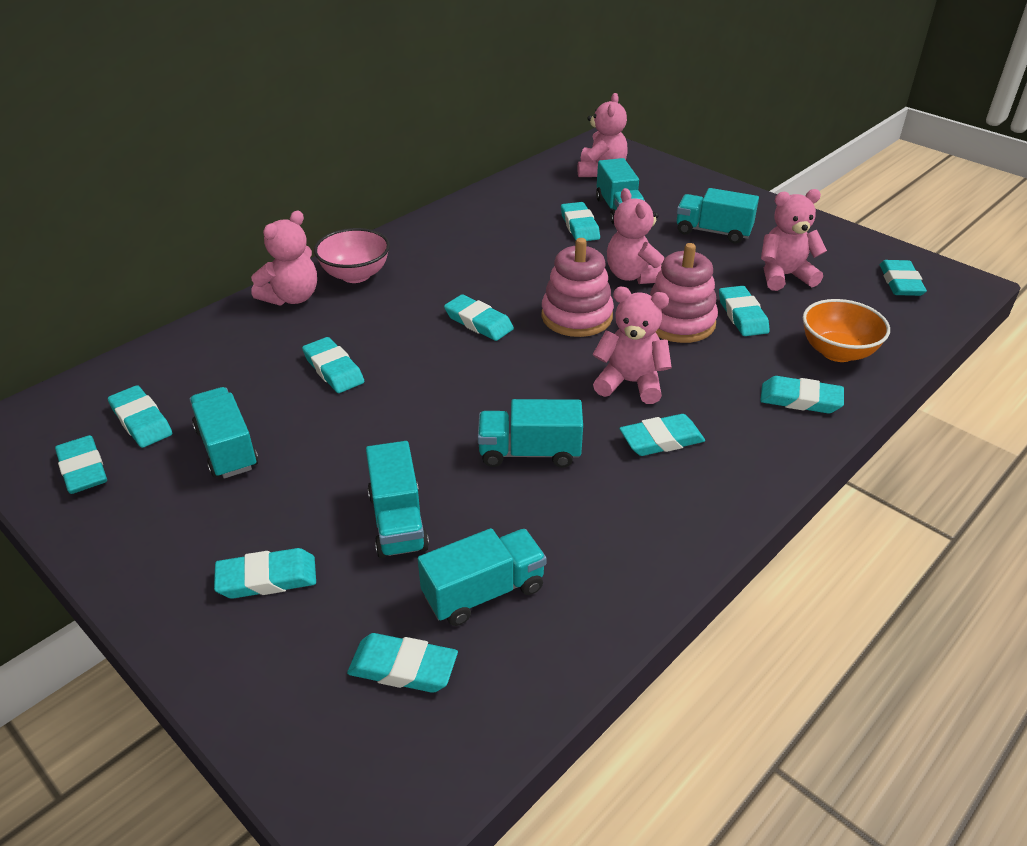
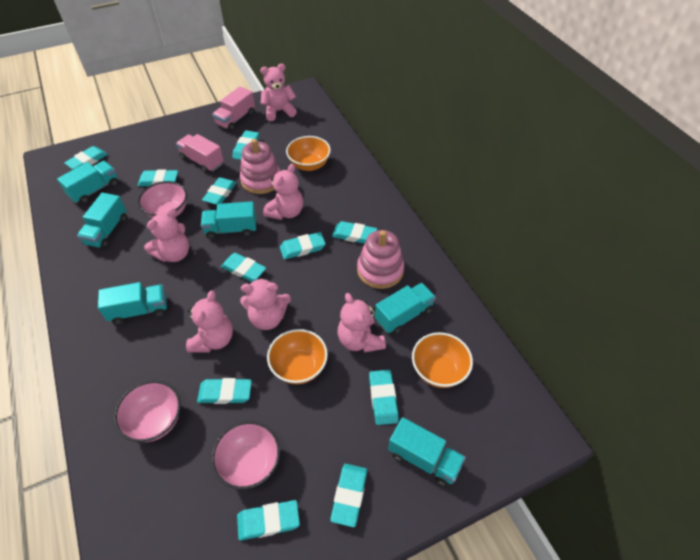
orange bowl: [803,299,890,362] = 1 -> [267,329,328,384] [286,136,331,171] [412,332,473,388] = 3
pink bowl: [314,228,390,283] = 1 -> [114,381,180,442] [138,181,187,218] [211,421,280,489] = 3
pink teddy bear: [251,210,317,306] [578,93,628,177] [593,287,672,404] [607,188,664,284] [761,189,827,291] = 5 -> [144,208,189,262] [186,290,233,352] [240,278,291,330] [260,64,297,121] [263,164,303,220] [338,293,386,353] = 6
pink truck: none = 0 -> [176,134,223,173] [212,86,255,131] = 2

